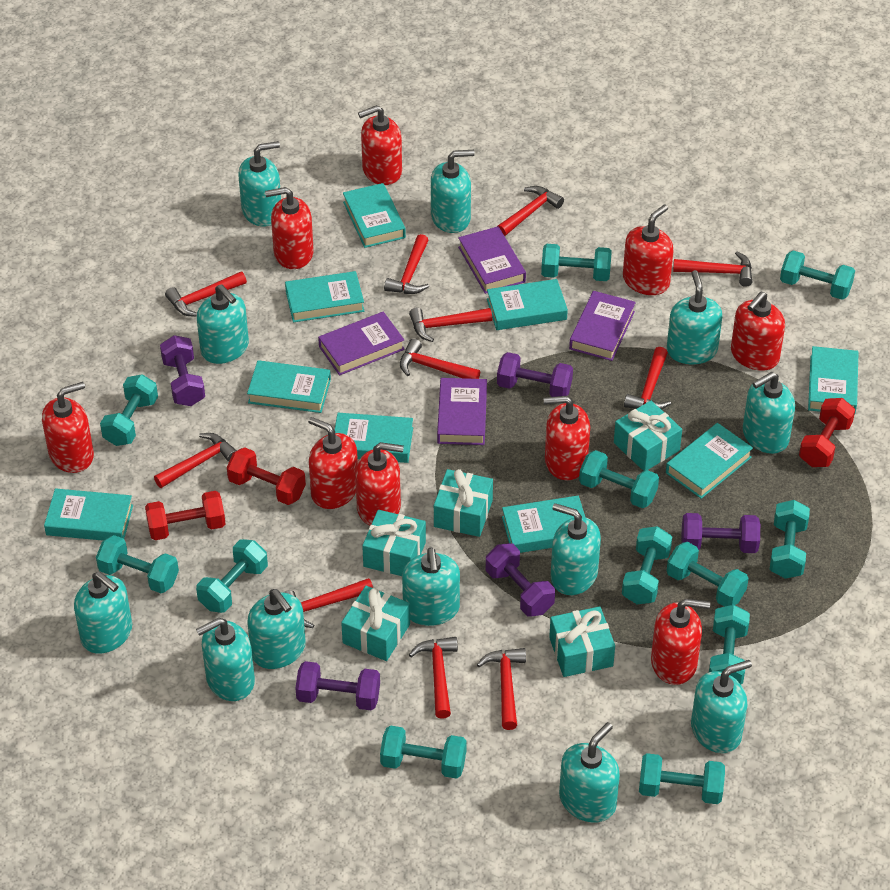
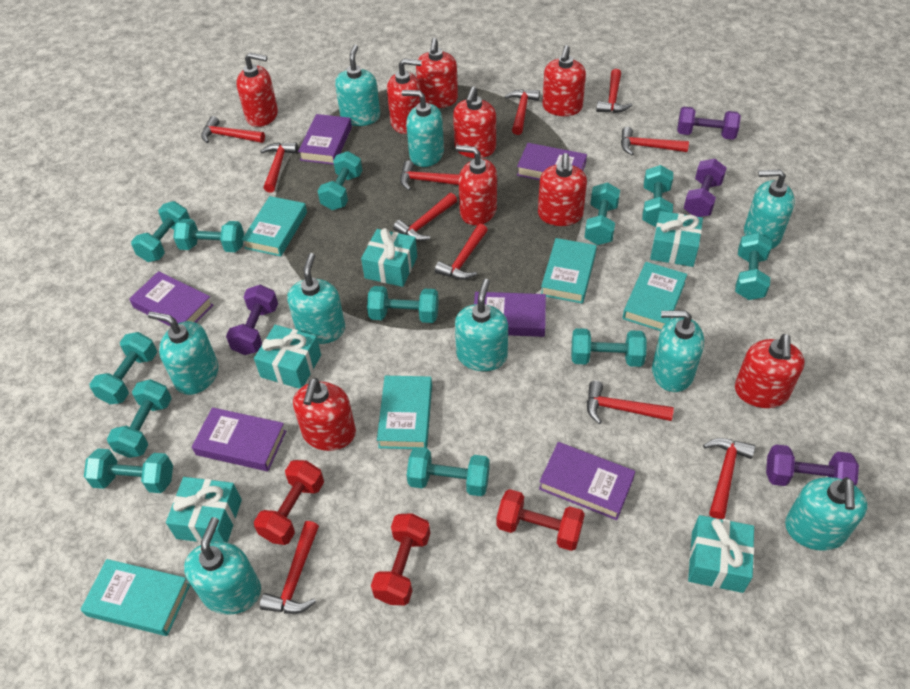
purple book: [318,312,405,375] [437,378,487,445] [458,226,526,294] [569,291,636,361] = 4 -> [129,271,213,327] [192,407,286,471] [298,114,352,165] [474,292,546,337] [517,143,587,180] [539,442,635,520] = 6
purple dumbbell: [160,335,205,406] [296,661,380,710] [486,543,555,617] [497,352,573,397] [681,513,760,553] = 5 -> [226,284,278,355] [677,107,741,140] [684,159,727,217] [766,444,859,486] = 4
turquoise book: [44,488,133,541] [247,360,331,413] [285,271,364,323] [335,413,413,463] [343,183,406,248] [487,279,568,330] [502,496,586,553] [666,423,753,499] [808,346,859,415] = 9 -> [80,559,190,636] [242,196,307,256] [377,376,432,449] [541,238,597,304] [622,262,687,331] = 5
turquoise soap dispenser: [74,572,132,654] [196,618,255,701] [197,284,249,364] [238,141,281,227] [247,589,306,669] [402,547,460,626] [431,150,474,233] [551,503,601,595] [559,722,620,823] [667,270,722,364] [691,660,752,753] [743,372,795,454] = 12 -> [148,311,218,395] [184,517,261,615] [287,253,345,344] [335,45,380,126] [402,90,444,167] [455,279,508,371] [652,310,704,392] [744,169,795,249] [785,477,867,551] = 9

